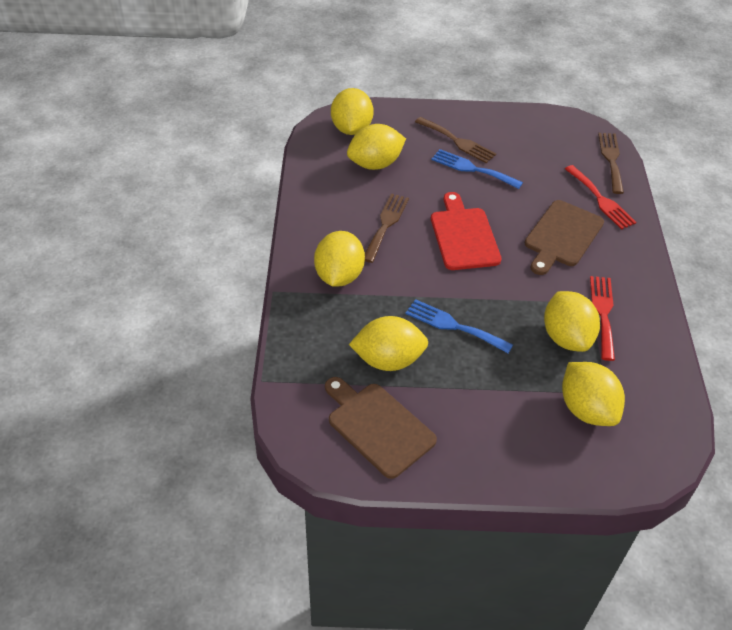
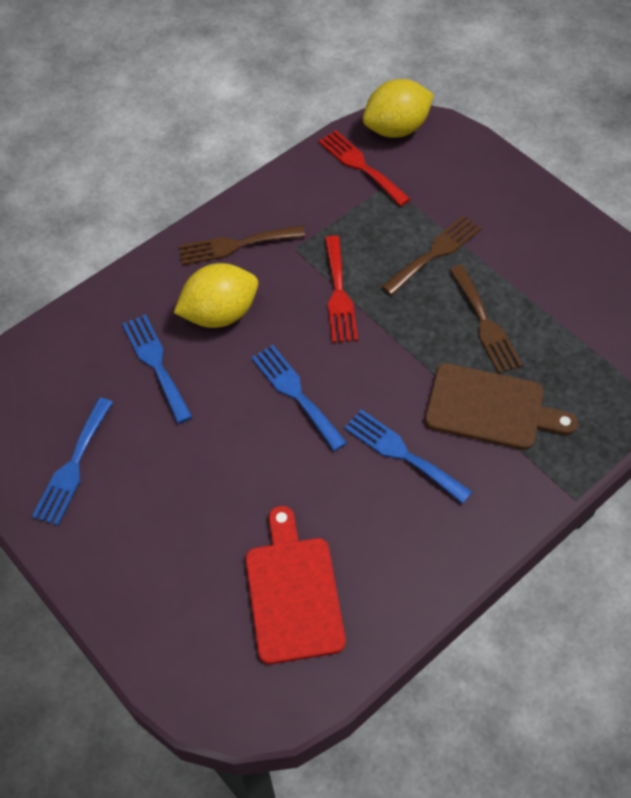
blue fork: [406,299,513,353] [431,149,523,189] = 2 -> [32,397,113,526] [122,314,192,423] [252,345,347,451] [344,409,472,504] = 4
brown cutting board: [325,377,437,479] [525,200,604,275] = 2 -> [425,363,578,450] = 1
yellow lemon: [314,231,365,287] [331,88,374,135] [347,124,406,170] [349,316,428,371] [544,291,600,352] [562,362,625,426] = 6 -> [174,263,258,328] [363,79,434,137] = 2

